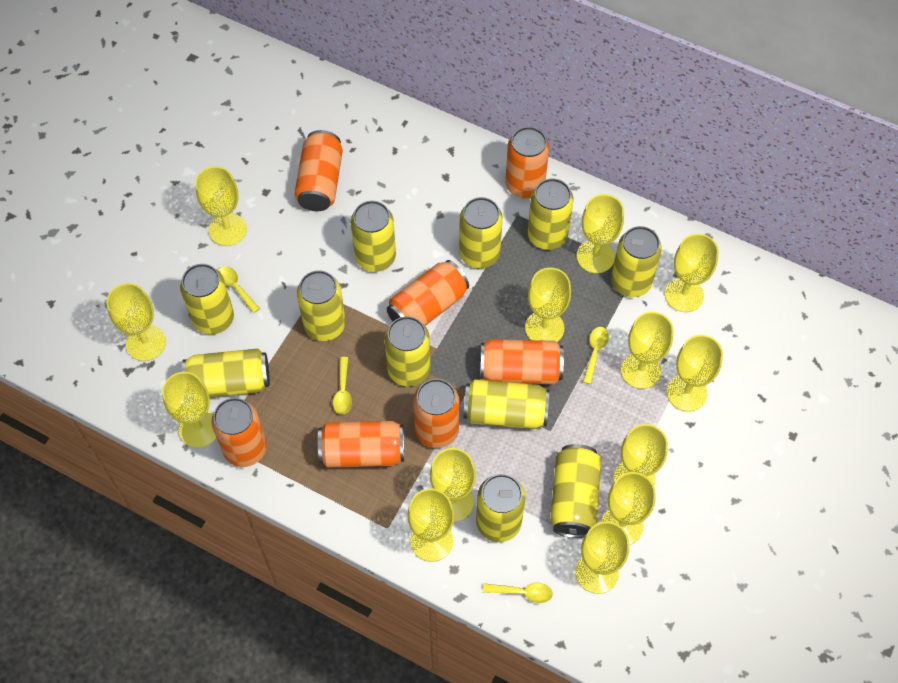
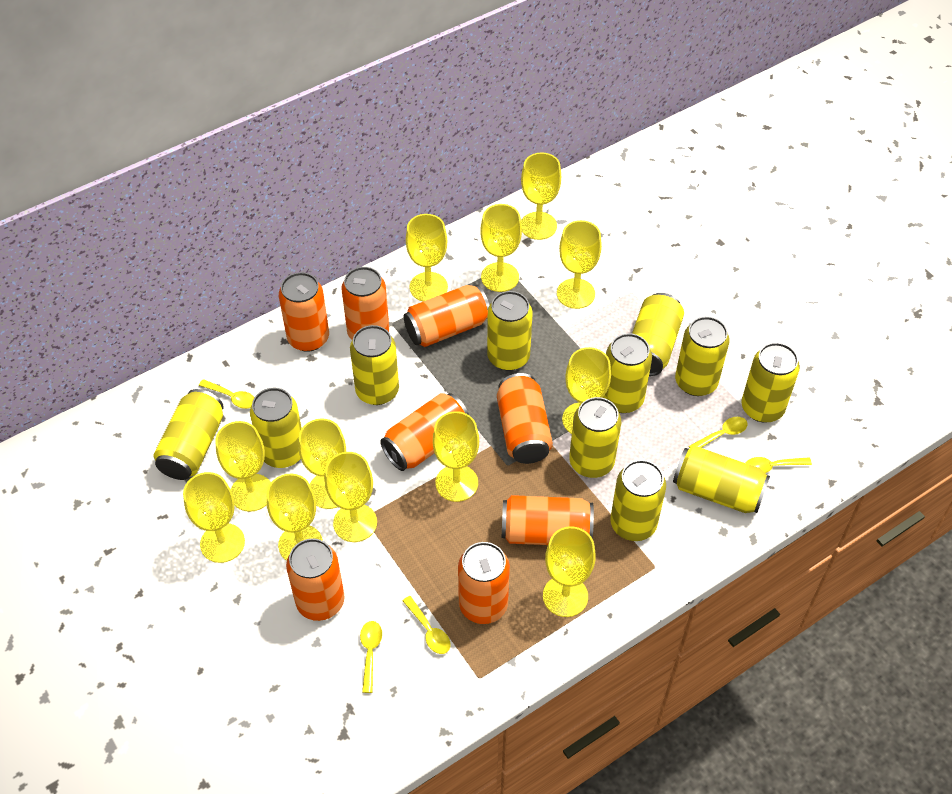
orange can: [211,398,267,467] [294,130,343,211] [318,421,404,468] [387,260,469,326] [413,379,460,448] [480,339,564,384] [505,127,549,198] = 7 -> [279,272,329,352] [286,538,344,621] [341,267,389,340] [380,393,469,471] [404,285,489,347] [458,542,510,624] [497,373,553,464] [502,495,594,545] = 8
yellow goblet: [106,283,166,361] [162,372,216,448] [195,166,247,246] [407,488,454,562] [430,448,476,522] [525,268,571,342] [575,521,629,594] [577,194,624,273] [601,472,656,545] [613,424,668,485] [621,312,673,389] [665,234,719,312] [667,335,723,412] = 13 -> [183,472,245,563] [215,421,271,512] [267,473,323,561] [298,419,346,509] [325,452,377,542] [406,214,448,301] [432,411,479,502] [480,204,522,292] [521,153,561,240] [543,526,595,617] [557,220,602,309] [562,347,611,434] = 12
yellow spoon: [218,266,260,313] [333,357,352,414] [483,583,553,603] [583,327,609,384] = 4 -> [199,379,254,409] [360,621,382,693] [403,596,451,654] [689,417,748,448] [746,457,812,473] = 5

